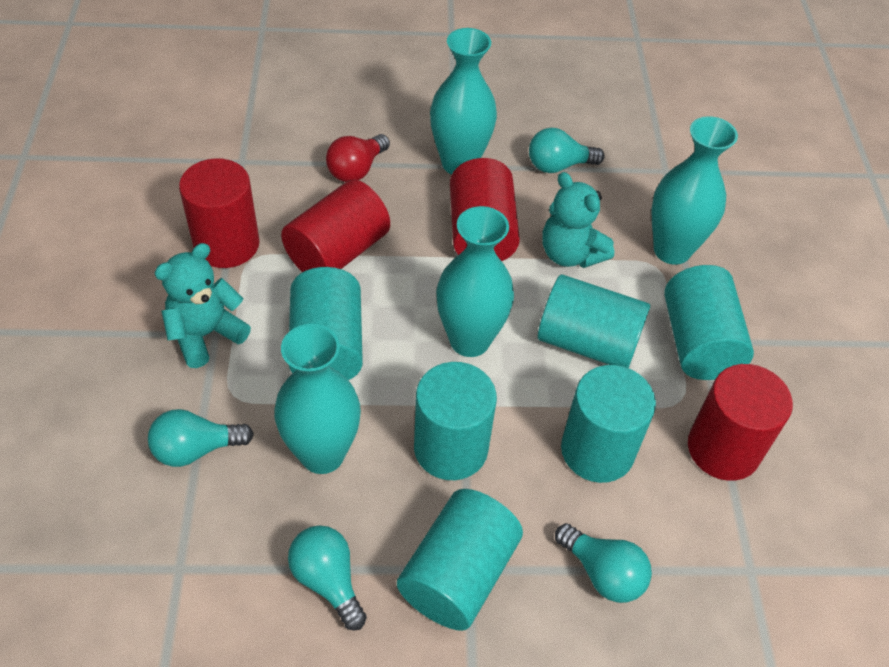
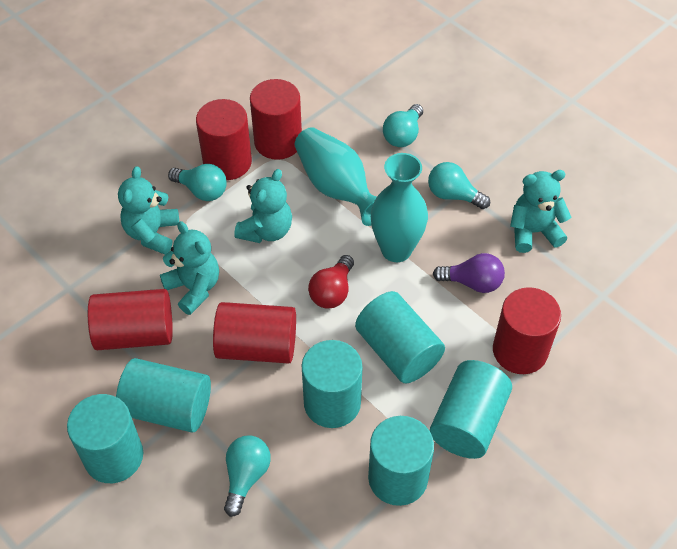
purple light bulb: none = 0 -> [433,253,505,293] = 1
red cylinder: [179,158,259,268] [281,179,390,272] [450,158,520,261] [688,364,793,481] = 4 -> [88,289,173,350] [196,99,252,180] [213,302,296,364] [250,79,302,160] [493,287,561,374] = 5
turquoise teddy bear: [155,243,251,368] [542,172,614,268] = 2 -> [118,166,179,255] [160,221,219,315] [234,169,292,243] [510,170,571,253] = 4
turquoise vase: [274,324,361,474] [430,28,497,175] [436,206,514,357] [652,116,738,265] = 4 -> [295,127,377,226] [371,153,428,262] = 2

